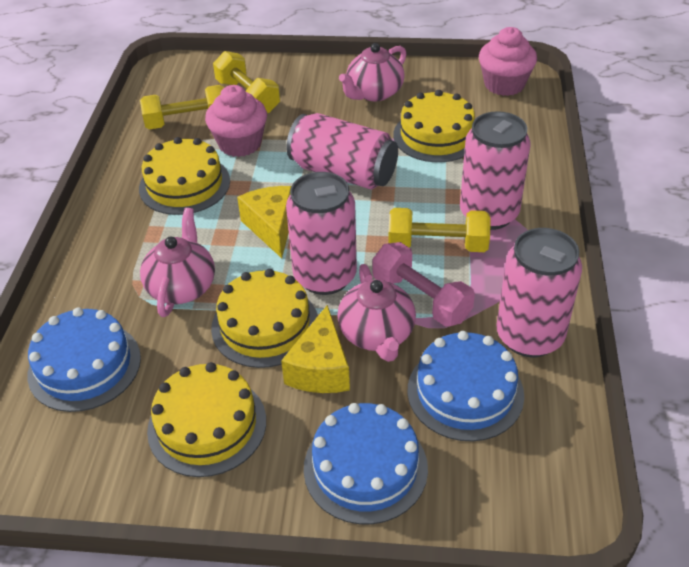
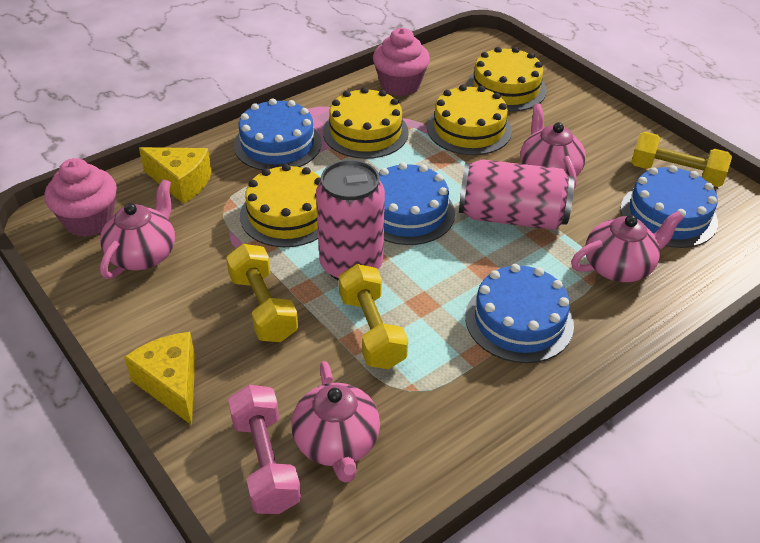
blue cake: [28,307,141,412] [304,403,428,524] [407,331,524,441] = 3 -> [234,98,321,170] [379,162,455,245] [465,264,574,363] [620,165,718,248] = 4
pink can: [286,113,398,189] [286,172,357,295] [460,111,531,230] [496,228,582,357] = 4 -> [316,160,385,281] [459,159,574,230] = 2
pink teapot: [140,208,215,317] [337,264,416,362] [339,43,406,101] = 3 -> [100,179,175,279] [291,361,380,482] [520,104,586,189] [571,211,684,282] = 4

